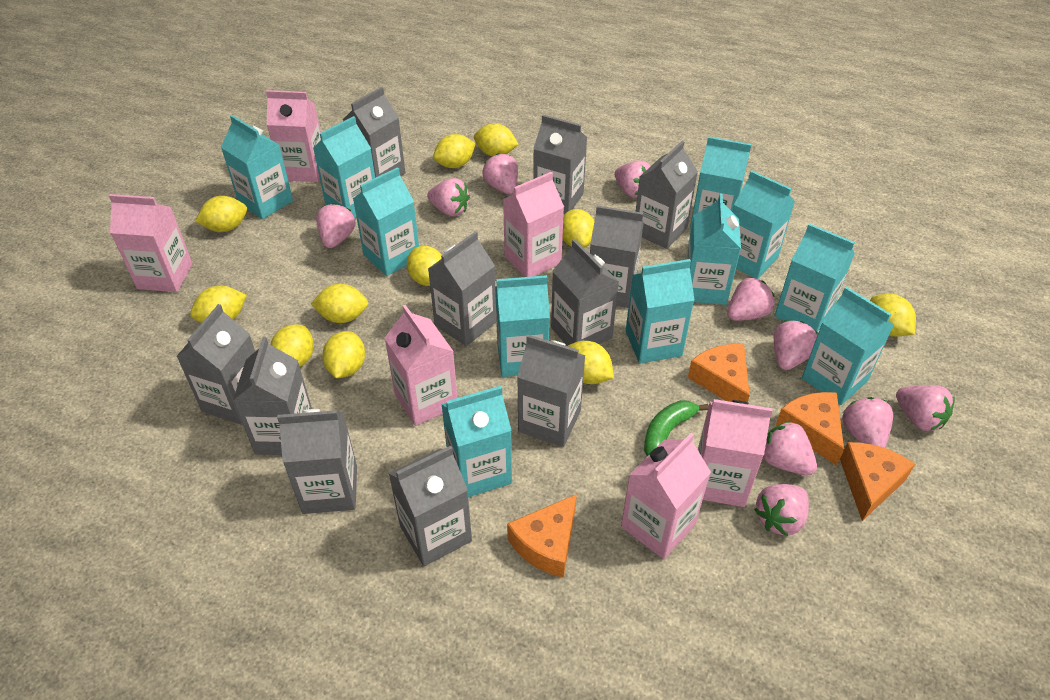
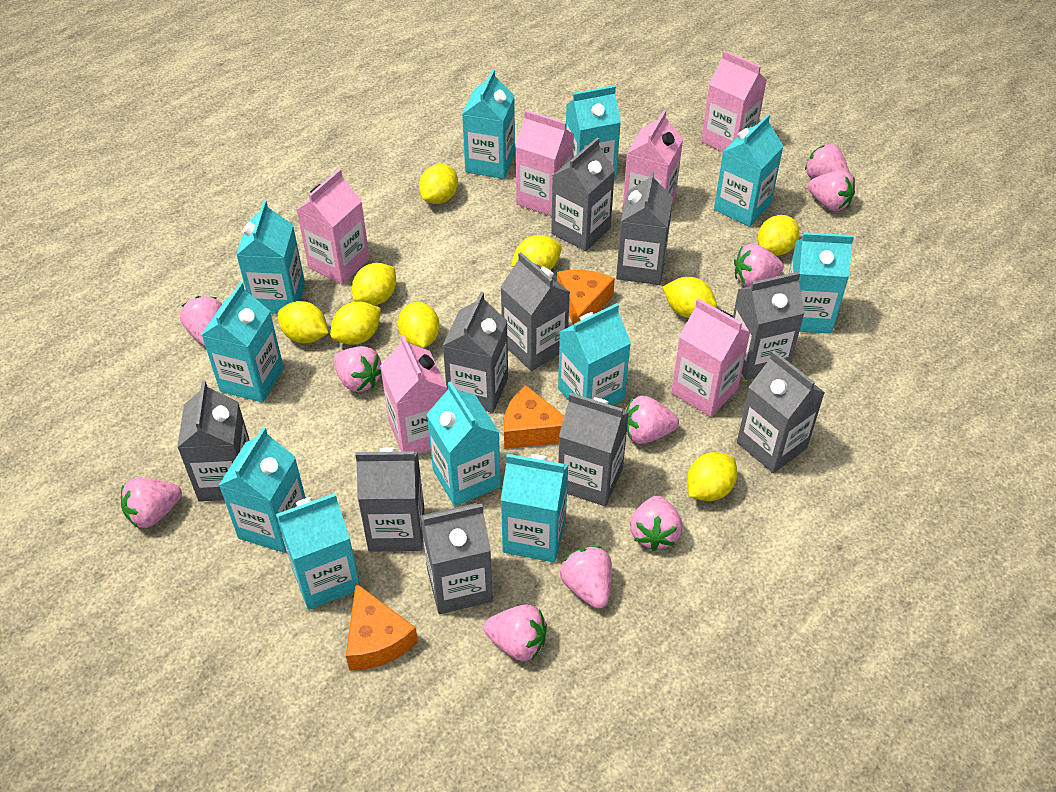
green banana: [644,400,709,456] = 1 -> none = 0
grey carton: [176,304,255,425] [233,337,312,455] [277,409,357,514] [343,87,405,178] [388,446,472,566] [428,231,496,346] [517,335,586,447] [533,115,587,214] [551,239,619,346] [590,205,644,308] [636,141,698,249] = 11 -> [177,381,250,502] [355,447,424,552] [420,503,493,614] [442,292,508,413] [501,252,570,371] [551,138,615,251] [558,393,629,506] [616,170,673,285] [733,272,805,380] [737,351,825,473] = 10
orange cheese: [507,494,577,578] [688,344,750,402] [776,392,844,466] [840,442,915,521] = 4 -> [346,583,418,671] [504,385,564,449] [557,270,615,325] = 3
yellow lemon: [190,286,247,323] [195,196,247,232] [270,324,314,367] [311,284,368,323] [322,331,365,378] [407,246,442,286] [433,134,476,168] [474,123,519,157] [562,209,594,248] [568,341,614,384] [870,294,916,337] = 11 -> [278,301,328,343] [330,301,381,345] [352,263,396,305] [398,302,440,348] [419,164,458,204] [511,235,562,270] [663,277,717,318] [687,452,737,501] [757,215,800,256] = 9

